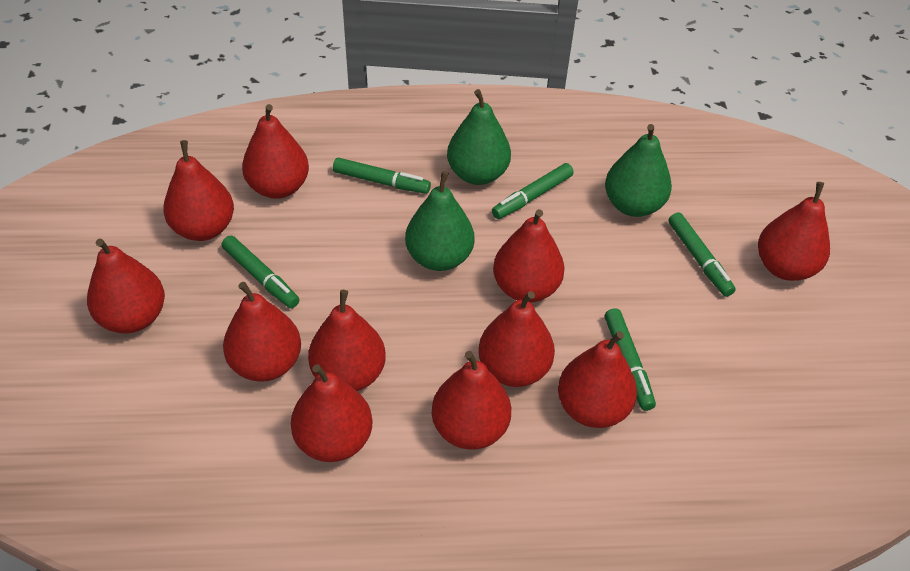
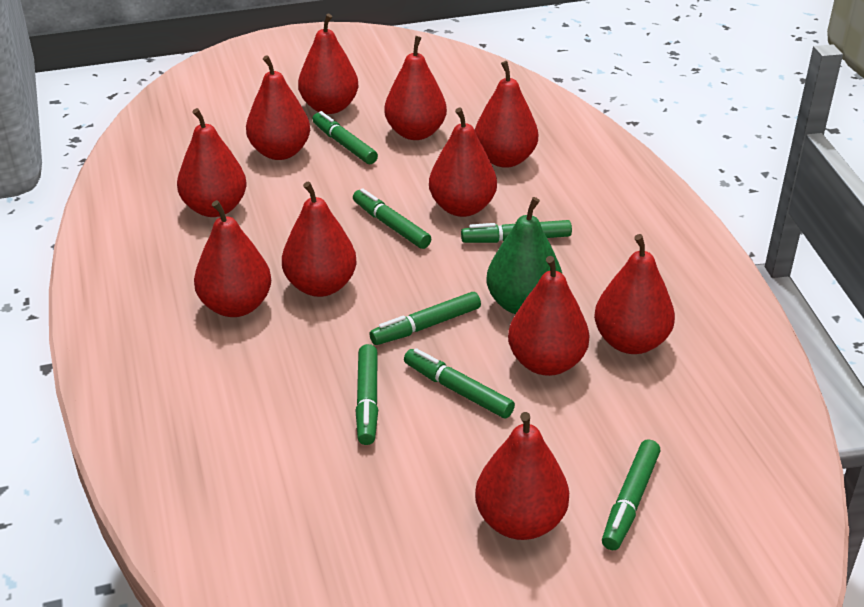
green marker: [222,236,299,308] [333,158,431,194] [492,163,574,219] [605,308,656,411] [668,212,736,297] = 5 -> [312,111,378,164] [353,189,431,249] [355,344,378,445] [370,292,481,345] [404,348,515,418] [461,220,572,243] [602,439,660,550] = 7
green pear: [405,171,474,271] [447,89,511,185] [605,124,672,217] = 3 -> [487,197,562,314] = 1

